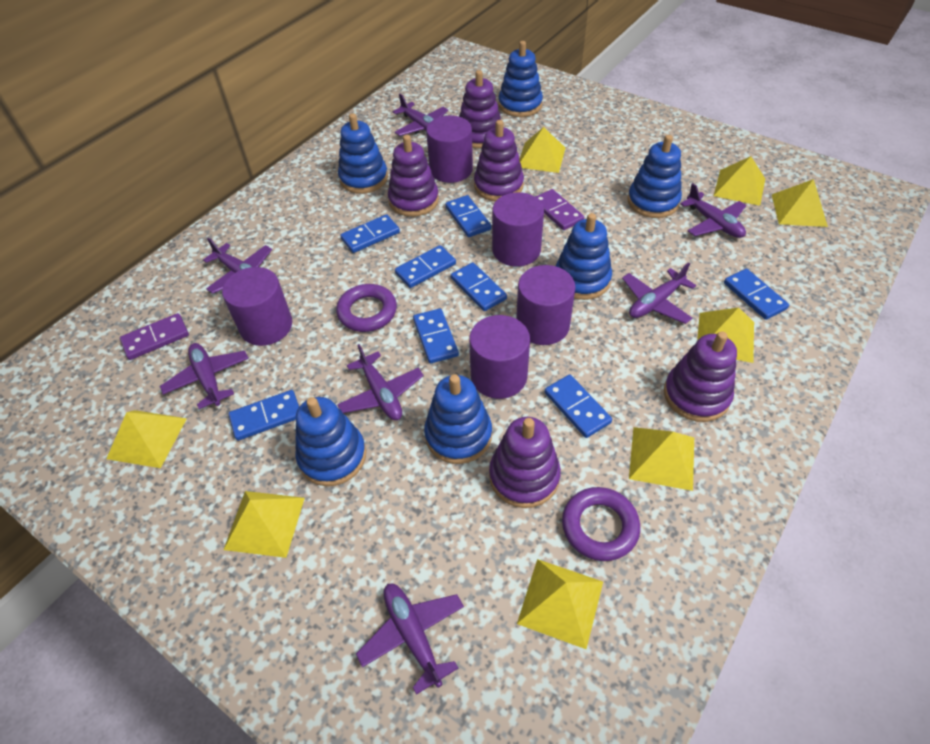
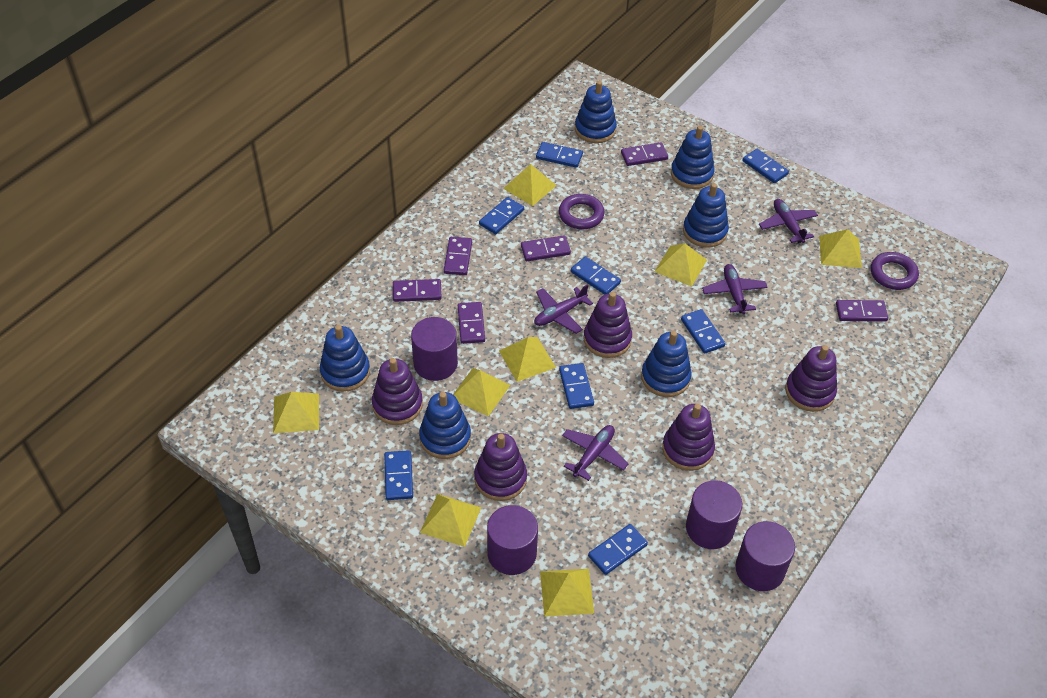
purple cylinder: [222,267,292,346] [426,116,473,183] [469,315,530,399] [492,192,544,267] [516,265,576,345] = 5 -> [411,317,458,381] [487,505,538,575] [686,480,742,549] [735,521,795,591] = 4
purple domino: [120,313,189,360] [535,189,584,230] = 2 -> [393,279,442,302] [444,237,472,275] [458,302,485,344] [521,235,571,261] [621,142,668,166] [836,300,888,322] = 6
purple plane: [160,343,249,409] [203,238,272,294] [337,344,424,420] [356,584,464,695] [393,94,448,136] [622,262,696,324] [680,183,746,238] = 7 -> [534,284,593,334] [562,425,628,481] [702,264,767,314] [759,199,818,243] = 4

